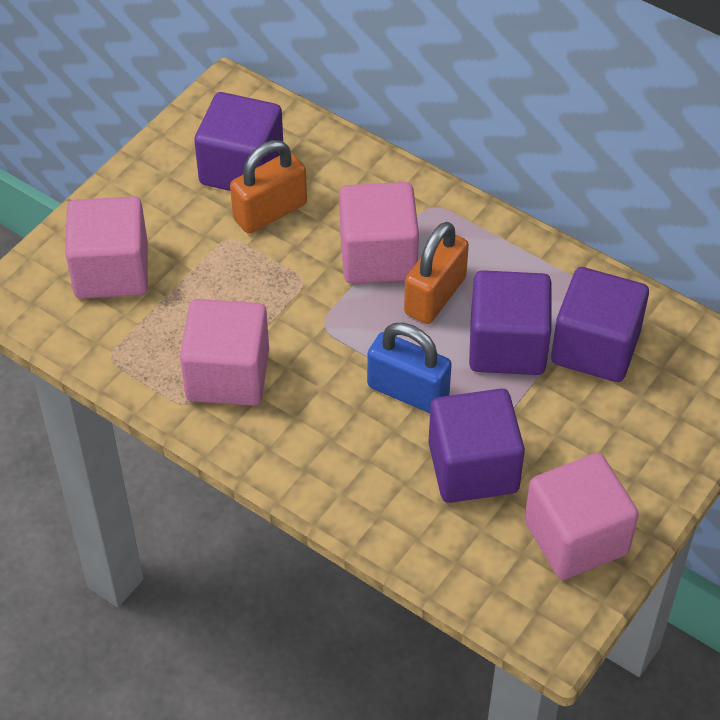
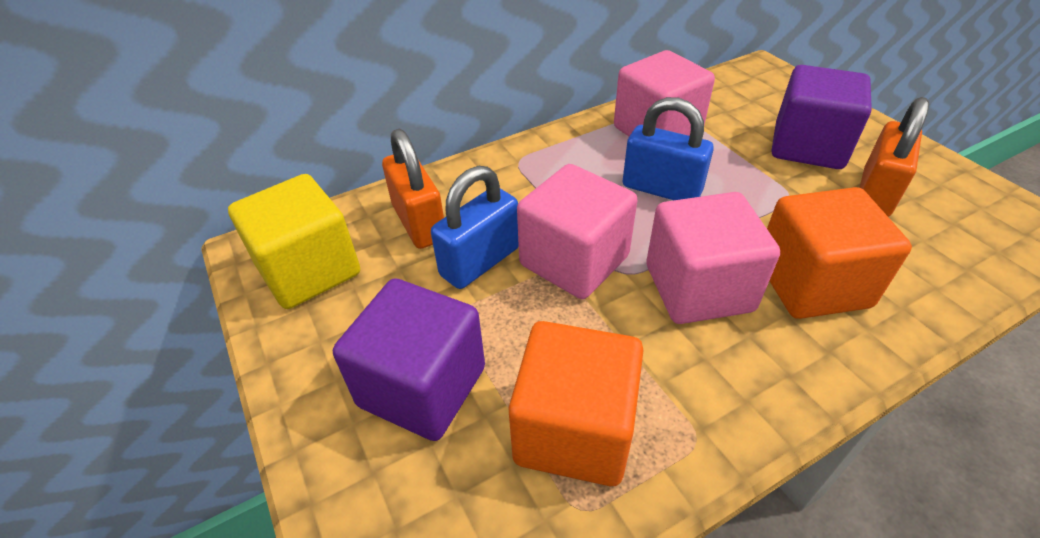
blue padlock: [367,323,452,413] = 1 -> [431,166,519,289] [623,97,714,200] = 2
orange cube: none = 0 -> [509,321,644,486] [767,187,912,319] = 2
pink cube: [65,196,148,299] [180,299,269,406] [339,182,419,283] [525,453,639,580] = 4 -> [517,164,638,299] [614,50,715,136] [646,192,780,324] = 3
purple cube: [194,92,283,191] [428,389,525,503] [469,270,551,375] [551,267,649,382] = 4 -> [333,278,485,441] [772,65,872,169] = 2
yellow cube: none = 0 -> [228,174,360,309] = 1

